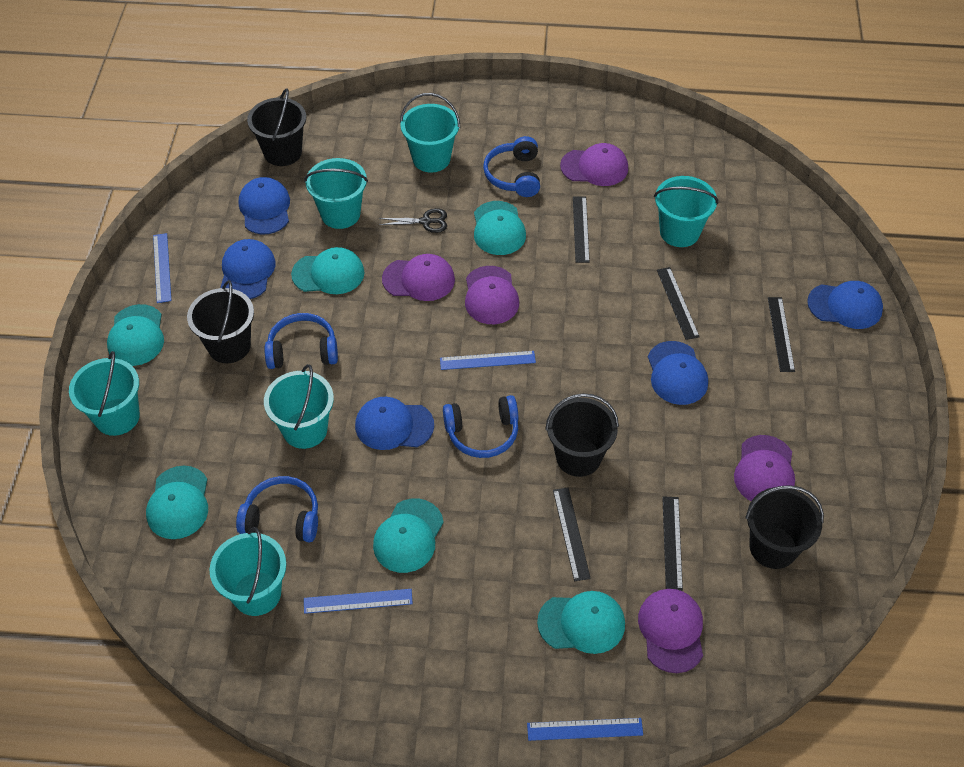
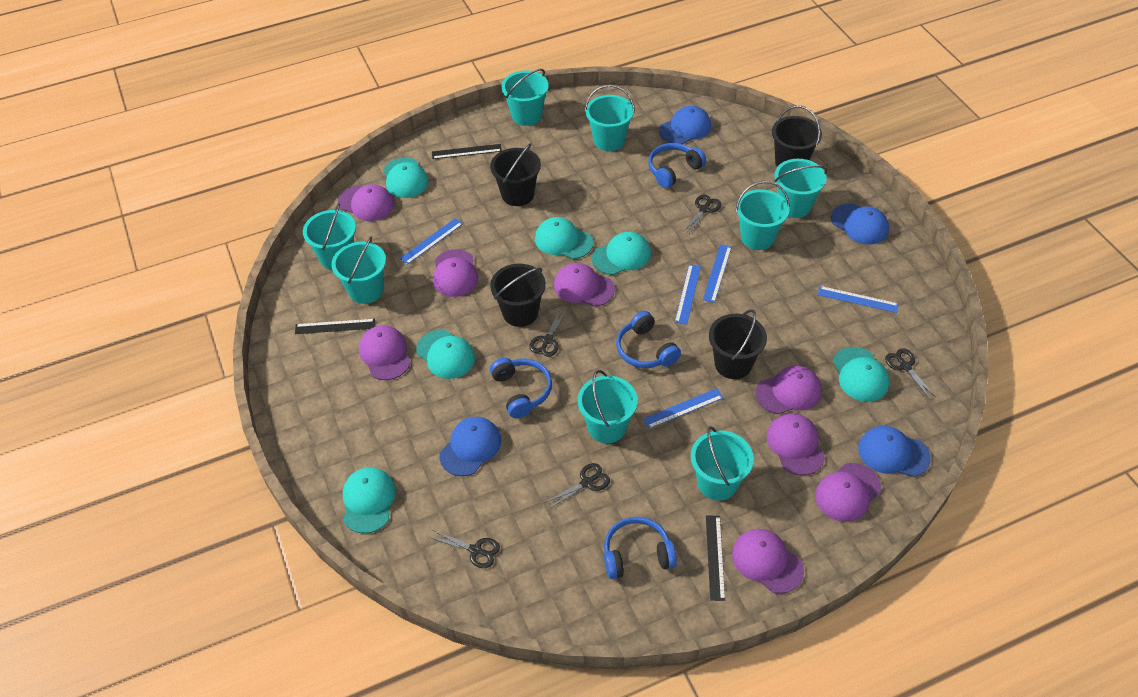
black ruler: [553,488,591,581] [573,196,590,263] [657,267,700,340] [662,497,683,591] [768,297,795,372] = 5 -> [295,319,375,334] [432,144,502,159] [706,516,725,601] = 3
black scissors: [379,208,447,233] = 1 -> [429,530,500,568] [529,308,567,357] [545,463,610,509] [683,195,721,234] [885,348,936,399] = 5
blue cap: [220,239,276,299] [239,177,290,235] [355,397,434,450] [648,341,708,405] [807,281,883,329] = 5 -> [439,417,501,476] [659,106,711,144] [831,204,889,245] [858,426,931,477] = 4
blue ruler: [153,233,171,303] [304,589,413,614] [440,351,536,370] [527,718,643,741] = 4 -> [400,218,463,265] [643,388,723,429] [675,264,701,325] [703,245,732,303] [818,286,899,313] = 5
purple cap: [382,254,455,301] [465,266,519,324] [560,143,628,186] [638,589,703,673] [734,435,795,501] = 5 -> [338,184,394,221] [359,326,411,380] [433,249,478,297] [554,263,615,307] [732,529,804,594] [756,366,822,414] [767,413,825,476] [815,463,881,522] = 8
turquoise bucket: [69,351,140,436] [210,527,286,616] [264,364,334,449] [304,158,368,229] [400,93,460,173] [654,176,718,247] = 6 -> [303,203,356,271] [331,237,386,304] [501,69,549,126] [577,370,638,443] [585,84,635,151] [691,426,754,501] [736,181,790,250] [774,159,827,218] = 8

